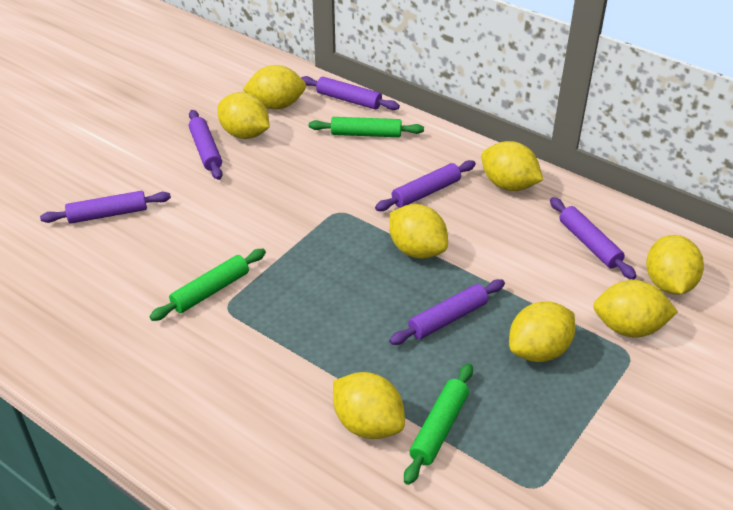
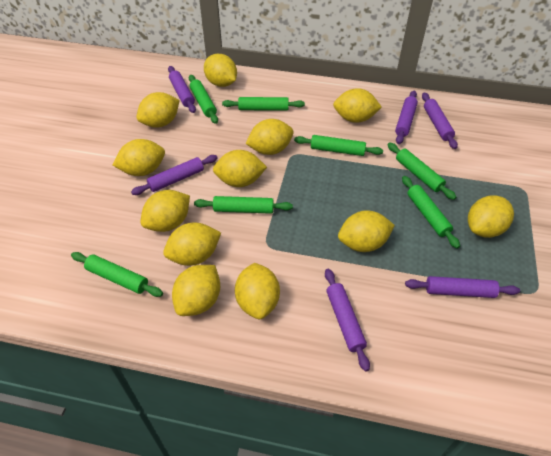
green rolling pin: [150,249,266,321] [309,117,424,137] [404,363,473,485] = 3 -> [71,252,163,297] [189,75,218,124] [194,196,293,214] [222,97,305,111] [294,135,383,156] [387,143,456,200] [402,176,460,249] = 7
yellow lemon: [217,92,269,139] [243,65,306,109] [333,372,405,439] [389,204,448,259] [481,141,543,191] [509,302,575,362] [593,280,678,337] [646,235,704,295] = 8 -> [113,139,165,176] [136,92,180,128] [140,190,190,232] [163,223,221,266] [172,265,220,316] [204,54,237,87] [213,150,267,187] [235,263,280,319] [245,119,294,155] [333,88,382,123] [338,210,395,252] [468,195,514,238] = 12

